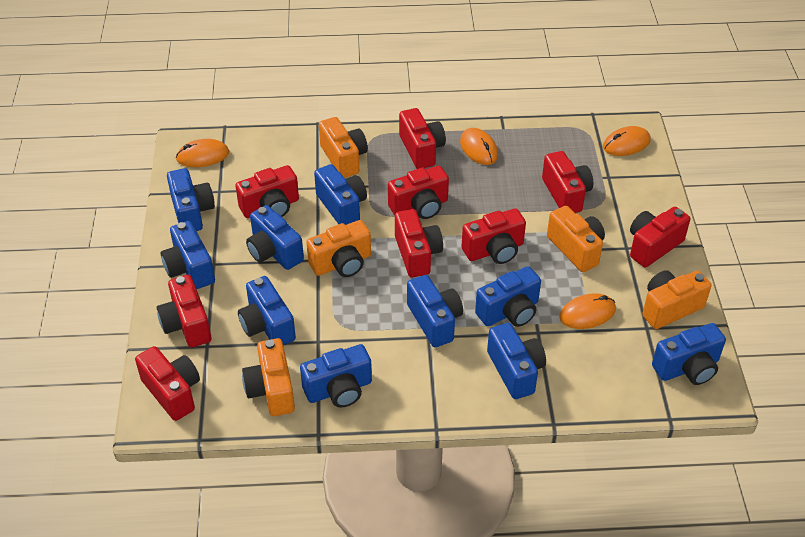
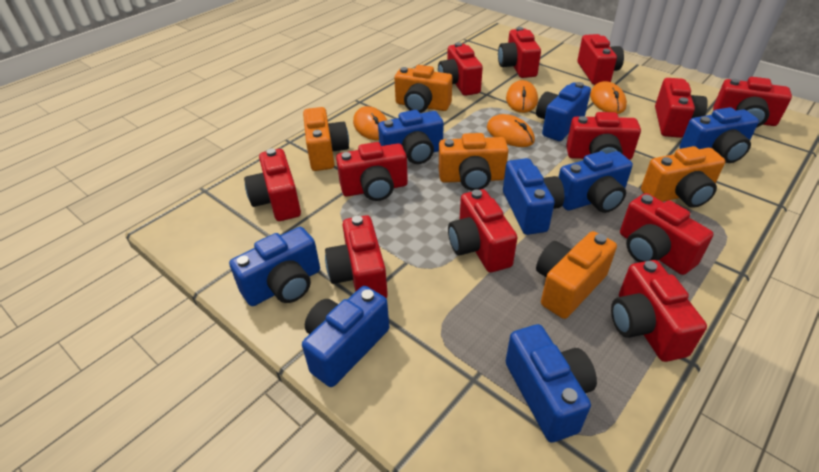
blue camera: [161,221,215,289] [167,168,215,231] [238,276,296,345] [246,205,304,270] [300,344,372,407] [314,164,367,225] [407,275,463,347] [475,266,541,327] [487,323,546,399] [652,323,726,385] = 10 -> [229,227,320,306] [302,286,389,387] [378,110,444,164] [503,158,564,235] [506,324,597,442] [536,82,591,141] [559,151,633,213] [679,107,759,163] = 8
red camera: [135,346,200,421] [157,275,211,348] [235,165,299,218] [388,166,449,219] [395,209,443,277] [399,108,446,169] [462,208,526,264] [542,151,593,213] [630,207,690,267] = 9 -> [244,148,301,221] [325,215,388,298] [336,142,408,201] [438,42,483,96] [448,189,517,272] [498,27,541,78] [566,112,641,160] [577,34,624,85] [611,260,707,362] [620,193,713,275] [655,78,708,138] [713,77,792,128] = 12

